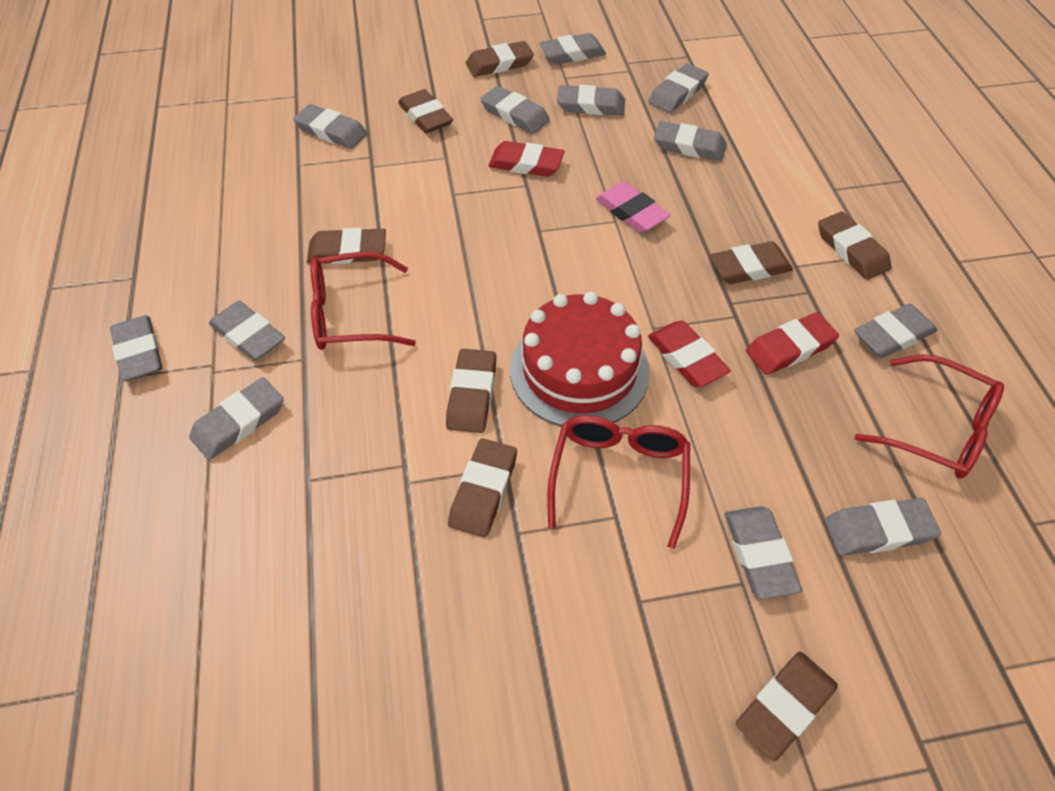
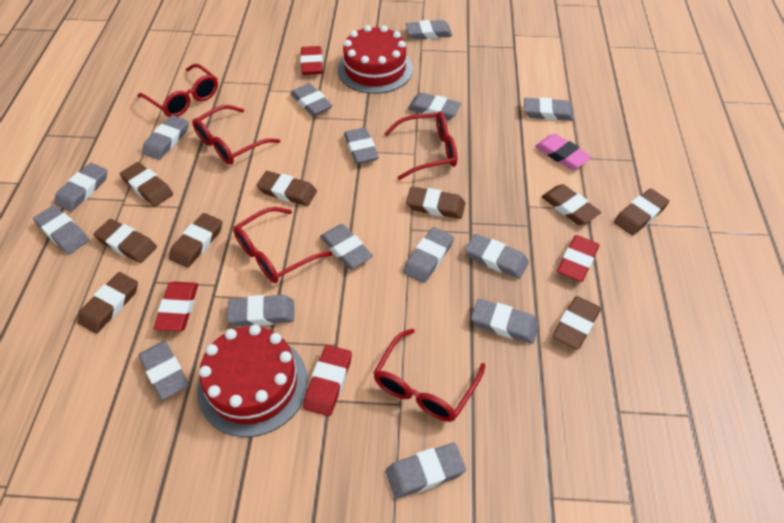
brown eraser: [307,228,386,264] [398,89,453,133] [446,349,496,433] [448,439,517,538] [466,41,534,77] [710,241,793,284] [736,652,838,761] [818,212,891,280] = 8 -> [77,272,138,334] [93,219,157,263] [120,162,173,206] [169,213,222,268] [256,171,317,206] [406,186,465,219] [541,184,601,225] [552,296,601,349] [614,188,669,236] = 9
grey eraser: [110,315,162,381] [189,377,284,460] [209,301,285,361] [293,104,367,149] [480,86,550,134] [539,33,606,64] [557,85,625,115] [648,63,709,113] [654,121,727,161] [725,506,802,599] [825,498,941,556] [854,303,937,358] = 12 -> [33,205,89,254] [54,163,107,212] [139,341,189,400] [142,115,189,160] [227,295,294,326] [290,83,333,116] [320,224,373,269] [344,127,379,164] [385,443,466,499] [403,227,454,283] [406,20,452,40] [408,93,462,120] [465,234,529,279] [471,299,539,344] [524,97,574,121] = 15
red cake: [510,292,650,427] = 1 -> [197,325,308,437] [338,25,413,94] = 2
red eraser: [488,141,564,177] [648,321,731,387] [746,312,839,375] = 3 -> [154,282,198,332] [301,46,323,75] [303,345,352,416] [557,235,599,282] = 4
red glasses: [310,252,416,350] [547,415,690,549] [855,354,1004,479] = 3 -> [137,64,218,117] [192,105,280,165] [233,207,332,283] [373,329,485,422] [384,111,457,180] = 5

